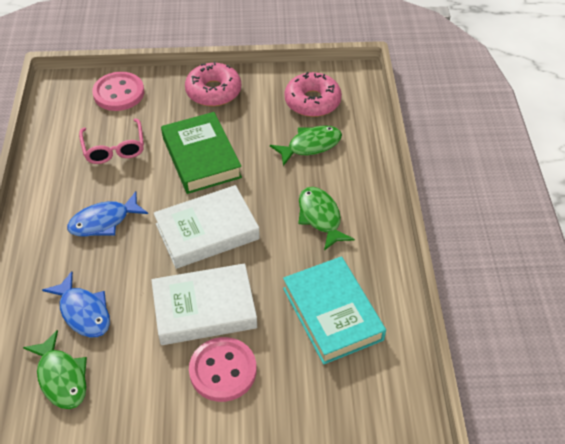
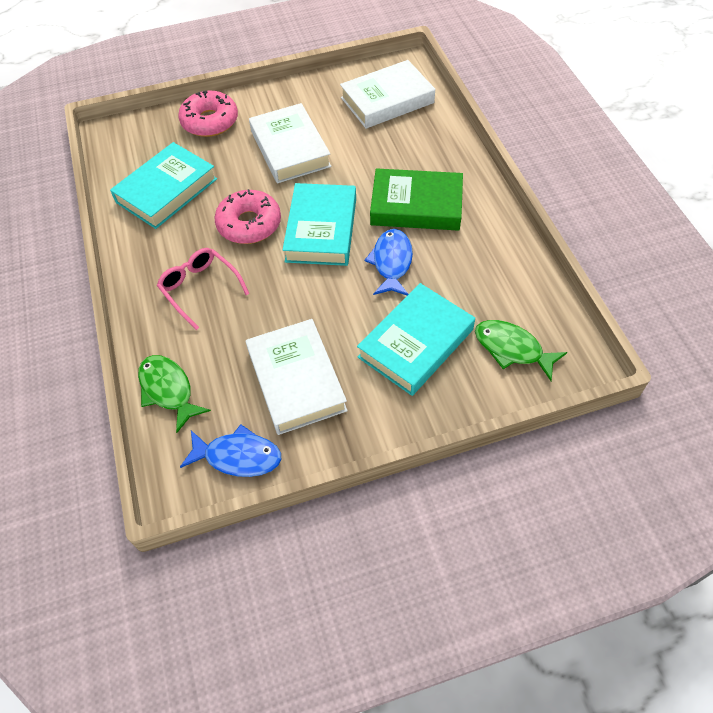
green fish: [23,330,87,409] [270,126,342,166] [298,187,355,251] = 3 -> [138,355,211,433] [475,320,567,381] = 2
pink button: [92,72,144,111] [189,337,257,402] = 2 -> none = 0
turquoise book: [283,256,386,365] = 1 -> [110,142,217,229] [283,183,356,266] [357,283,475,396] = 3
white book: [151,263,257,345] [154,185,260,269] = 2 -> [246,319,348,435] [249,103,331,183] [340,60,435,129] = 3

